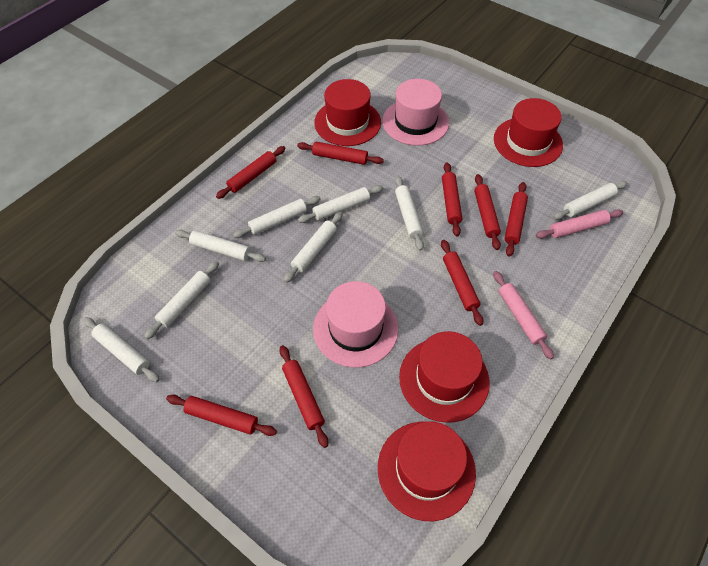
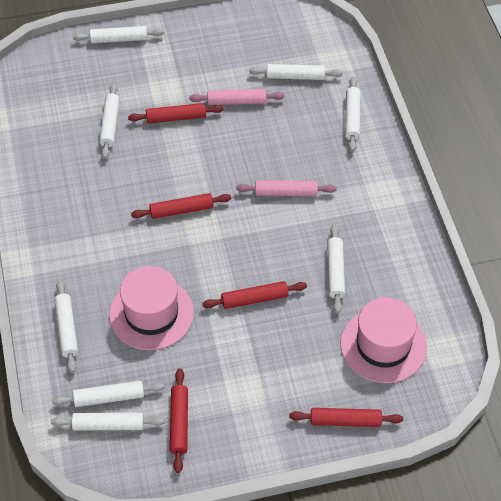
red hat: [314,79,381,146] [378,421,476,521] [399,331,490,423] [494,98,563,167] = 4 -> none = 0
red rolling pin: [166,395,277,436] [216,146,286,199] [279,345,328,448] [297,142,384,165] [441,240,483,326] [442,162,462,236] [474,174,501,250] [505,182,528,257] = 8 -> [128,103,224,123] [131,193,231,219] [170,369,188,473] [202,281,307,309] [289,408,403,427] = 5

